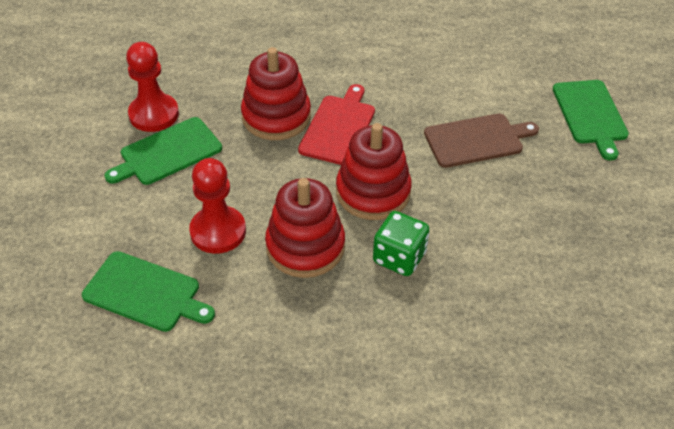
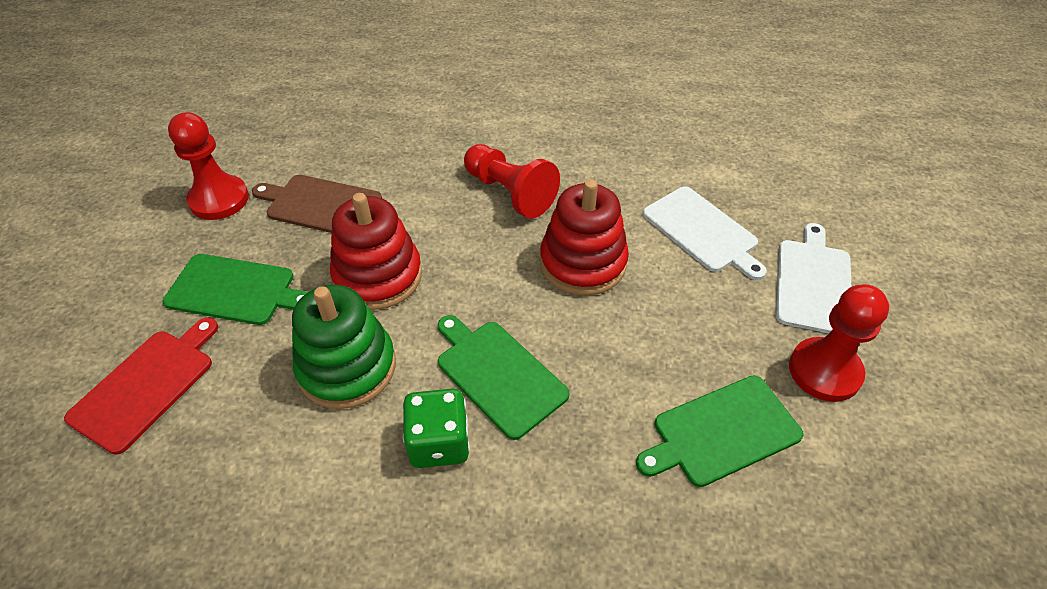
green stacking toy: none = 0 -> [292,285,396,409] = 1
red pawn: [126,42,179,132] [189,158,246,254] = 2 -> [168,112,249,220] [464,144,560,219] [789,284,889,402] = 3
red stacking toy: [241,47,311,140] [265,178,345,278] [336,123,412,220] = 3 -> [330,193,422,310] [540,179,629,295] = 2
white cutting board: none = 0 -> [643,186,767,280] [775,223,851,333] = 2

